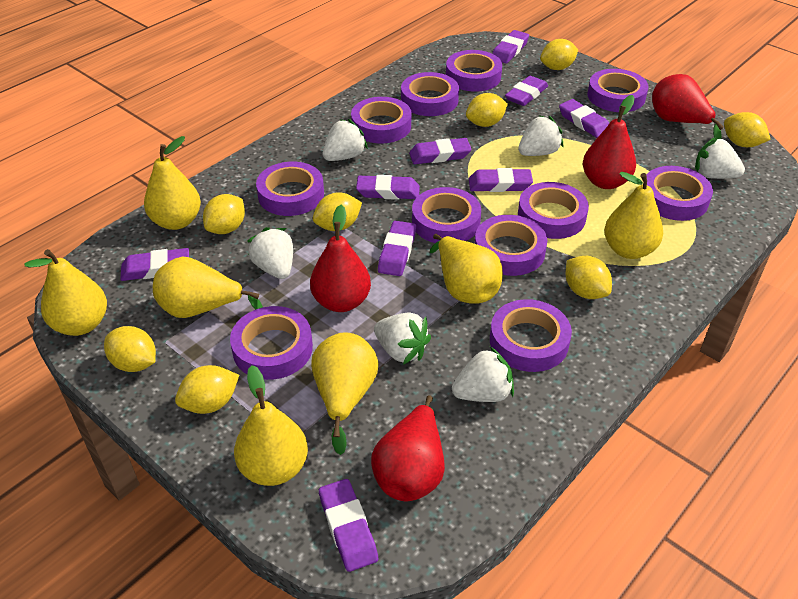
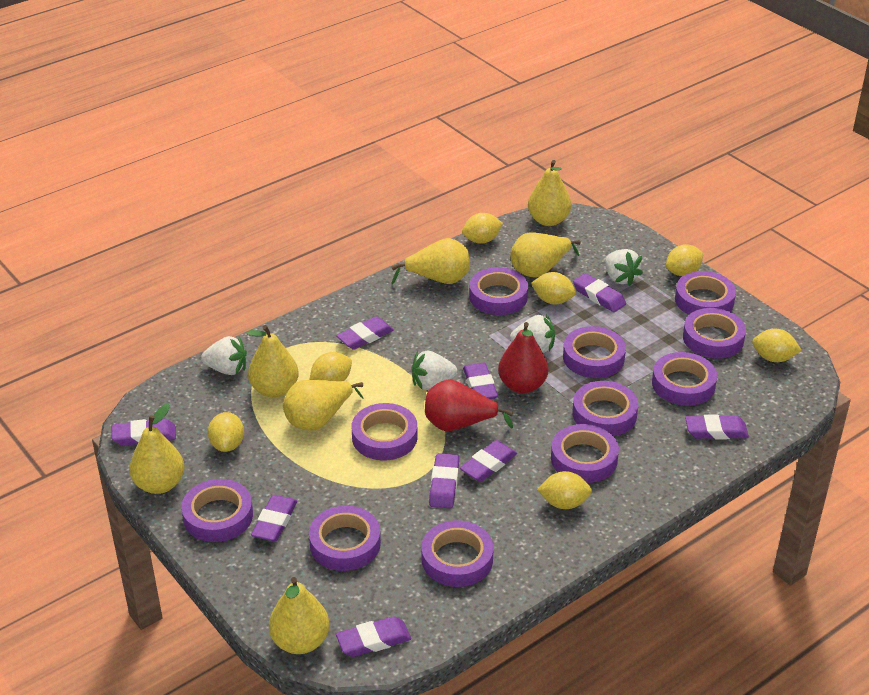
red pear: [310,205,371,312] [371,395,445,501] [583,95,636,189] [652,74,724,139] = 4 -> [425,379,513,431] [498,322,548,393] = 2
white strawberry: [247,227,293,279] [323,119,368,161] [374,313,431,365] [452,347,514,402] [518,115,563,156] [695,137,745,179] = 6 -> [201,336,247,375] [412,351,457,390] [510,314,555,353] [606,249,643,286] = 4
yellow lemon: [104,326,156,372] [175,365,239,414] [203,194,245,234] [313,192,362,231] [466,93,508,127] [540,39,578,70] [566,256,612,299] [724,112,771,147] = 8 -> [208,412,244,452] [309,352,352,381] [462,213,503,244] [531,272,576,304] [537,471,592,509] [666,244,703,276] [752,329,802,362] = 7

